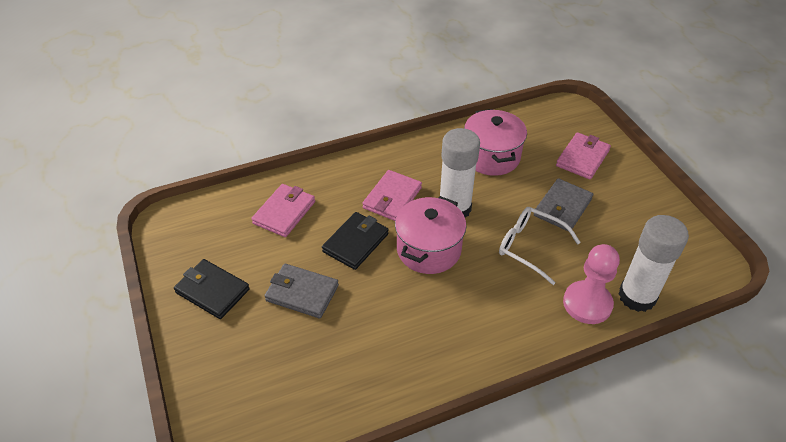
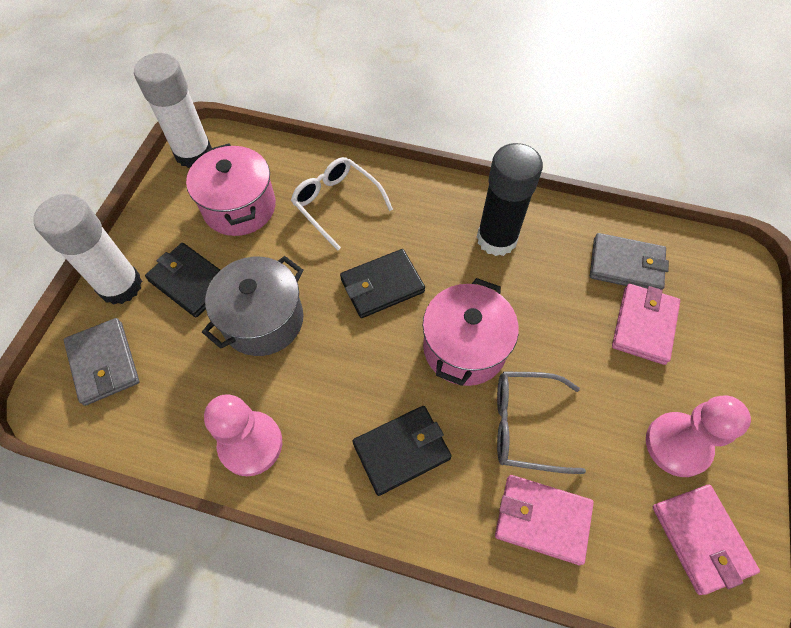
black glue stick: none = 0 -> [477,143,543,256] = 1
black wallet: [174,259,250,319] [322,212,389,270] = 2 -> [145,243,220,318] [340,249,425,318] [353,406,452,496] = 3
grey glasses: none = 0 -> [497,371,586,474] = 1
grey pot: none = 0 -> [202,256,304,356] = 1
pink pawn: [563,244,620,324] = 1 -> [204,394,282,476] [646,395,751,477] = 2

